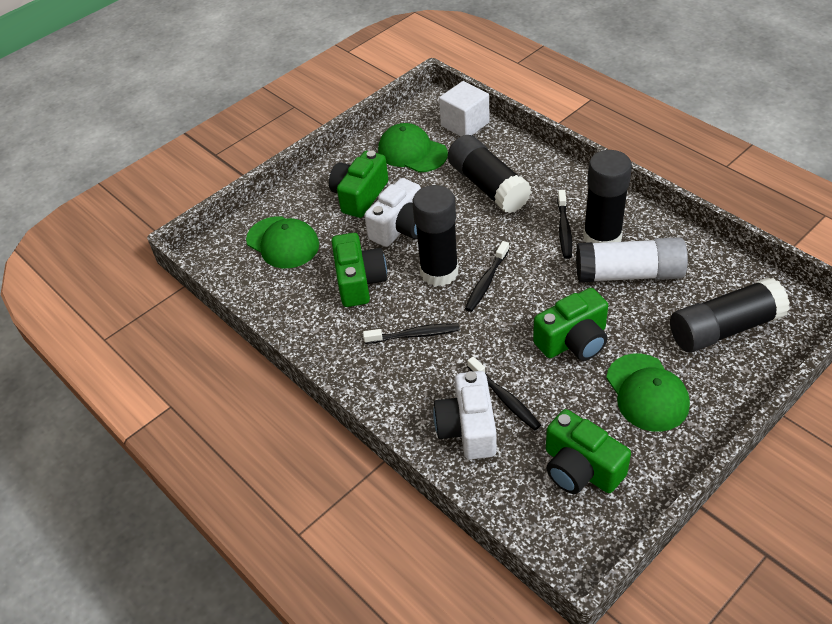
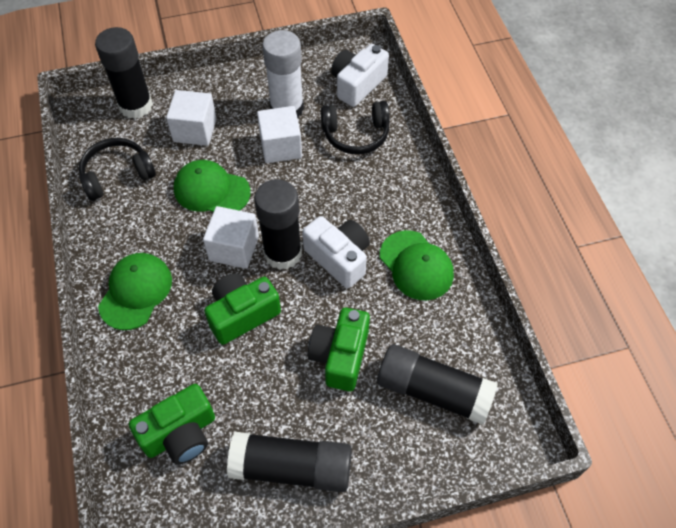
black headphones: none = 0 -> [79,138,156,201] [321,101,390,154] = 2
black toothbrush: [363,323,460,344] [465,241,509,312] [467,357,541,430] [557,190,572,259] = 4 -> none = 0
green camera: [329,150,388,218] [331,233,387,307] [533,288,608,361] [546,409,631,494] = 4 -> [129,384,215,465] [204,273,281,345] [308,308,370,391] = 3
white cube: [439,81,490,136] = 1 -> [166,90,217,146] [203,206,259,269] [257,106,302,163] = 3

